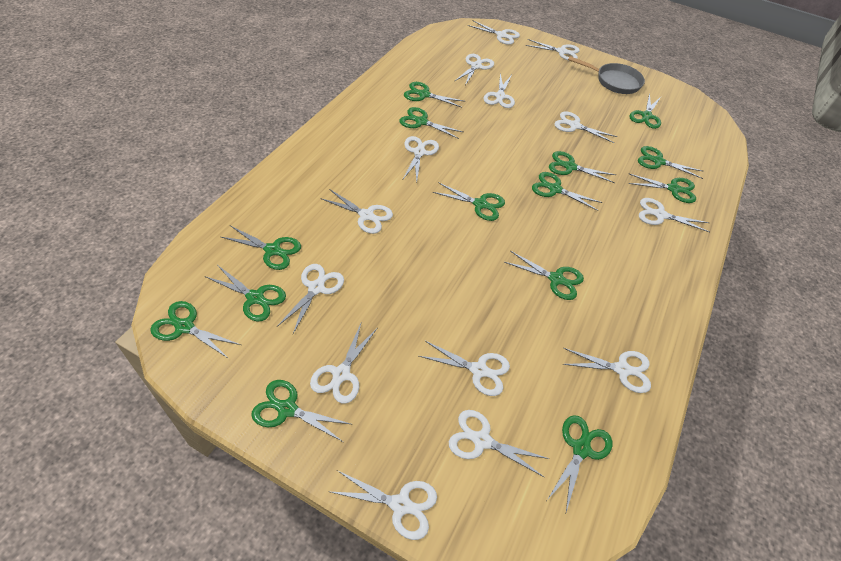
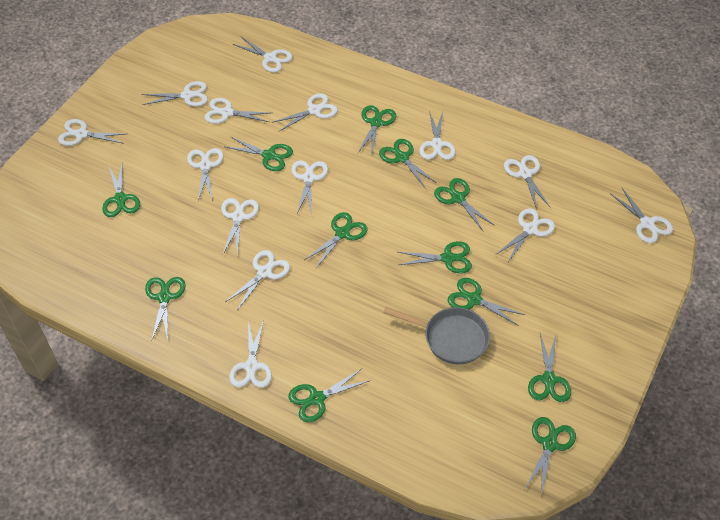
green scissors: [150,301,241,359] [205,265,286,322] [221,225,301,270] [251,380,353,442] [400,107,463,139] [404,82,464,108] [433,182,505,221] [504,251,584,300] [532,172,602,211] [547,415,612,512] [549,151,616,183] [628,174,696,203] [629,93,661,129] [638,146,704,179] = 14 -> [102,164,140,217] [145,277,185,340] [226,136,293,171] [289,369,369,422] [304,212,368,268] [358,105,396,157] [379,139,437,189] [398,241,472,274] [434,178,495,232] [448,278,525,326] [525,417,576,497] [528,333,571,402] = 12

